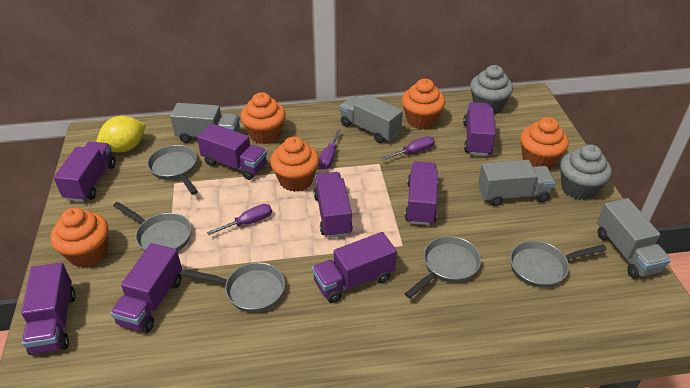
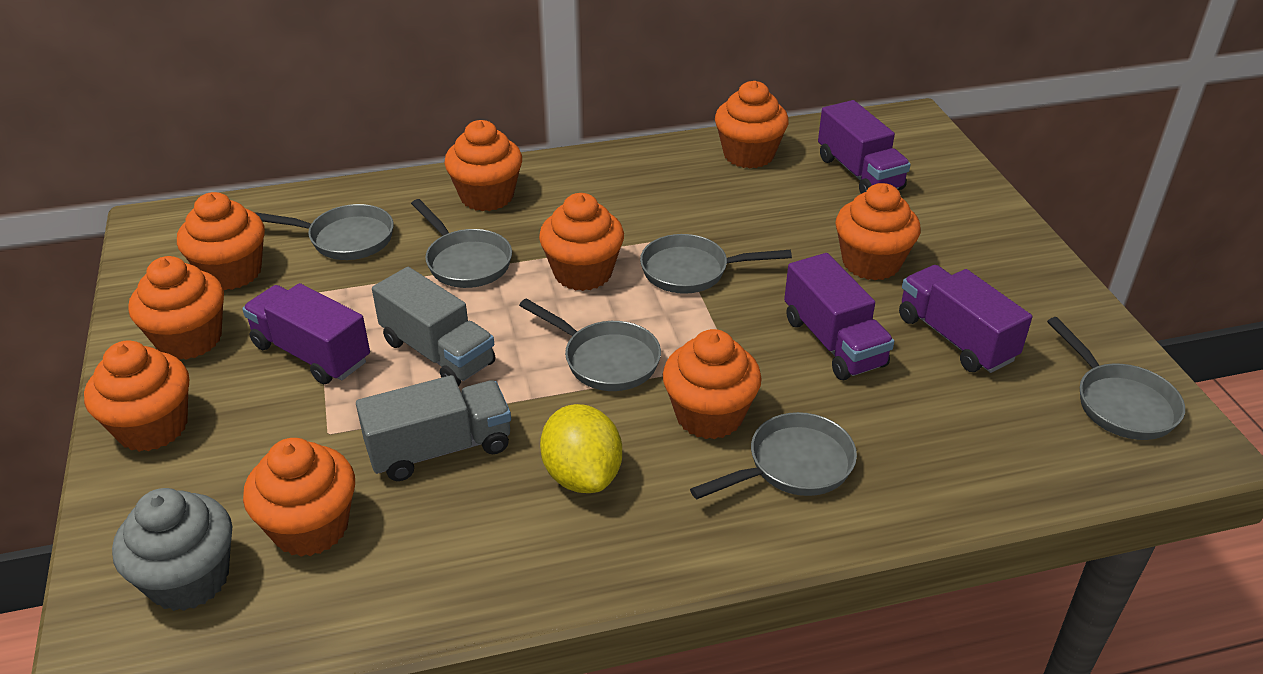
grey cupcake: [470,65,513,114] [560,144,612,200] = 2 -> [112,488,232,611] = 1
grey pan: [113,202,192,252] [147,145,198,195] [183,262,285,313] [405,236,481,298] [510,241,607,288] = 5 -> [254,204,394,260] [411,199,512,288] [519,298,661,391] [640,234,792,294] [690,412,857,499] [1047,317,1185,440] = 6
grey truck: [170,103,240,143] [340,95,403,143] [478,160,556,206] [597,198,671,279] = 4 -> [356,375,511,481] [372,267,495,386] = 2
orange cupcake: [50,208,108,268] [241,92,285,144] [270,137,319,192] [402,79,445,129] [520,117,569,169] = 5 -> [84,340,189,452] [128,256,224,360] [177,192,265,290] [243,438,355,557] [444,120,522,211] [539,193,624,291] [663,329,762,439] [715,81,789,168] [835,183,921,280] = 9
purple screwdriver: [207,204,272,235] [319,129,341,170] [382,136,435,160] = 3 -> none = 0
purple truck: [21,262,76,355] [54,142,116,202] [110,243,182,333] [197,124,267,180] [312,232,397,303] [314,172,353,238] [405,161,438,225] [463,102,496,156] = 8 -> [242,283,370,385] [784,253,894,380] [818,100,911,194] [899,265,1032,373] = 4

